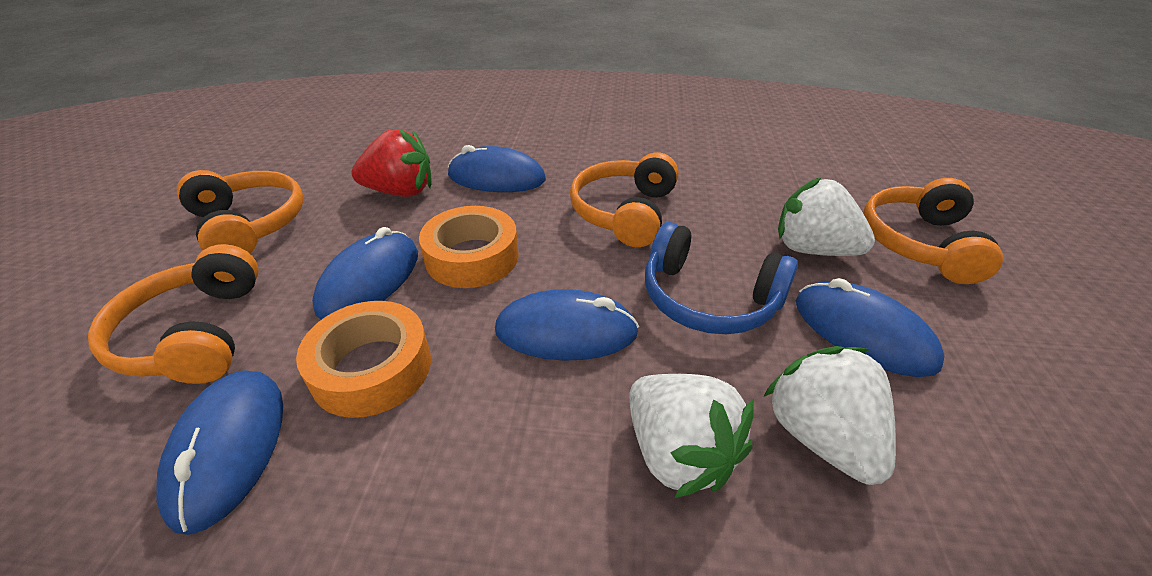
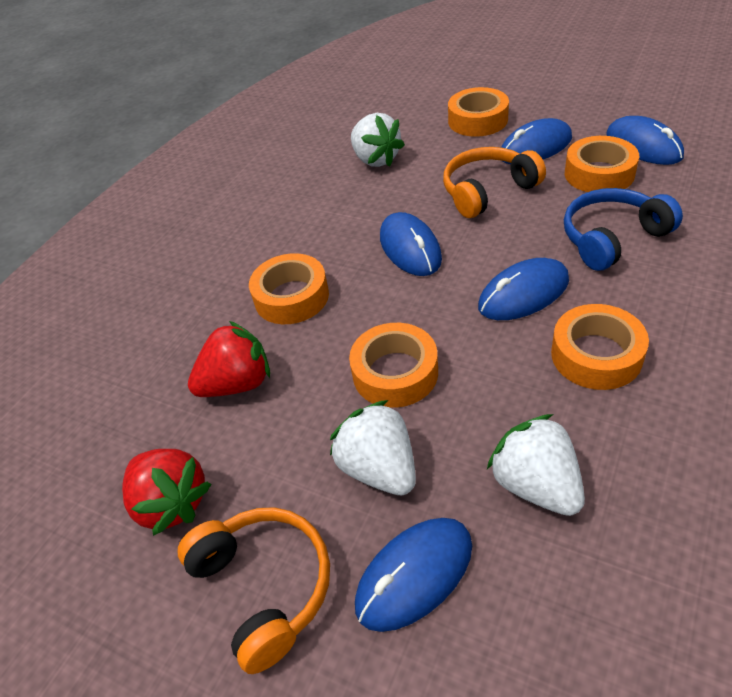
orange headphones: [88,244,259,384] [177,170,304,254] [570,152,679,247] [863,178,1003,284] = 4 -> [178,507,330,674] [443,147,546,218] = 2
orange tape: [296,301,431,418] [419,206,519,288] = 2 -> [249,253,329,324] [349,323,438,408] [448,87,509,137] [551,304,649,390] [565,136,639,192] = 5
red strawberry: [351,128,432,197] = 1 -> [122,449,212,536] [188,321,270,397] = 2

